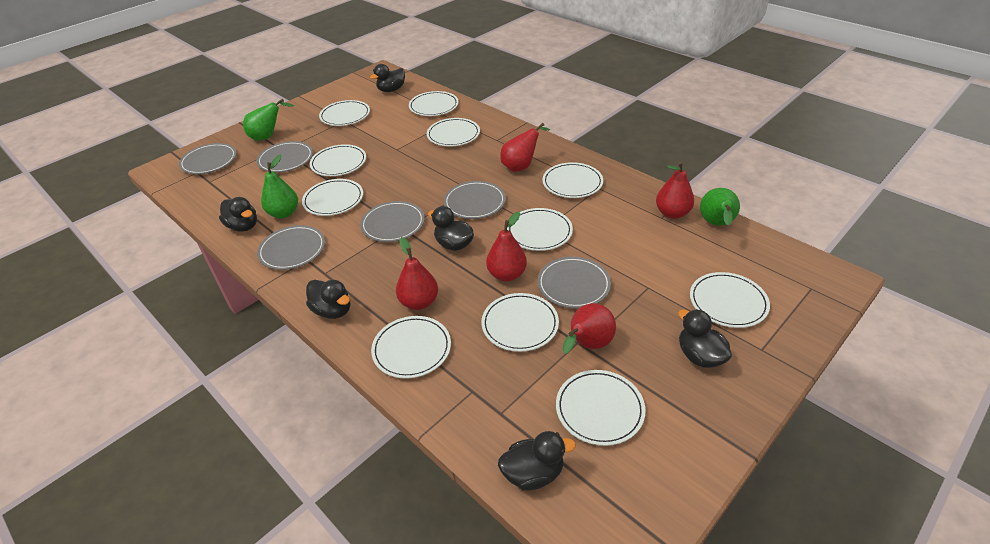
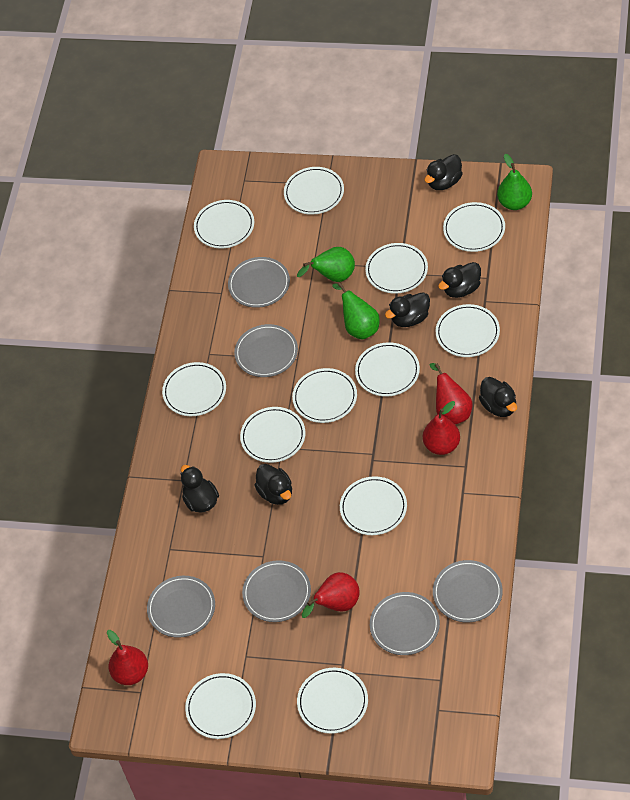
red pear: [396,237,438,310] [486,212,527,281] [500,123,550,172] [563,303,616,354] [656,162,694,219] = 5 -> [107,630,148,685] [302,572,359,618] [423,401,460,455] [430,363,473,424] = 4
white plate: [302,179,363,216] [310,144,366,176] [319,100,370,126] [371,316,451,379] [409,91,459,116] [427,118,480,146] [481,293,559,352] [507,208,573,251] [543,162,603,198] [556,370,646,446] [690,272,770,328] = 11 -> [162,362,226,416] [185,673,256,739] [194,200,254,248] [240,407,305,463] [284,167,344,215] [292,368,357,423] [297,668,368,734] [340,476,407,535] [355,342,420,397] [365,243,428,294] [436,304,500,357] [443,202,505,252] = 12

